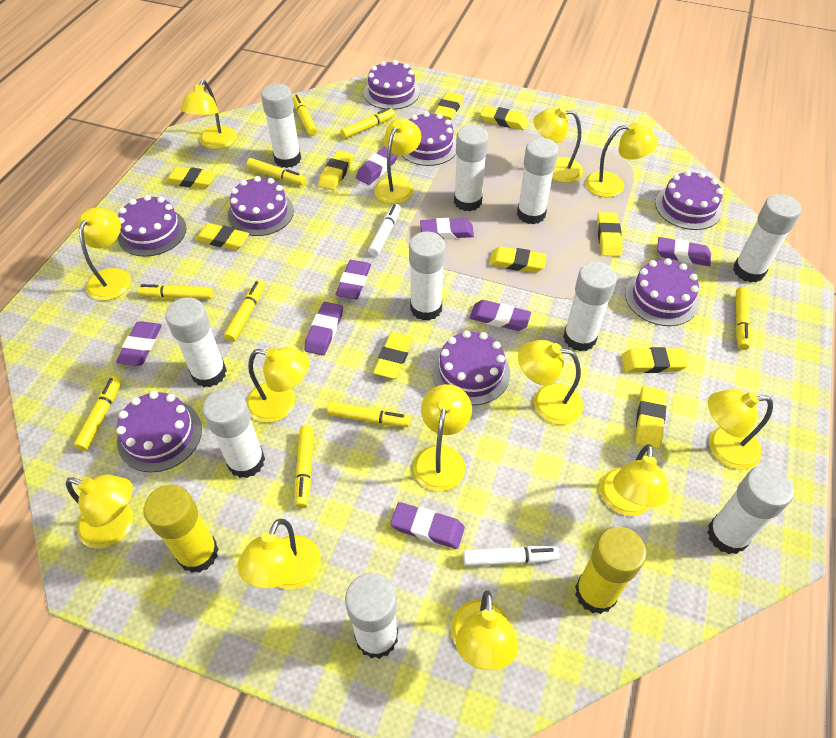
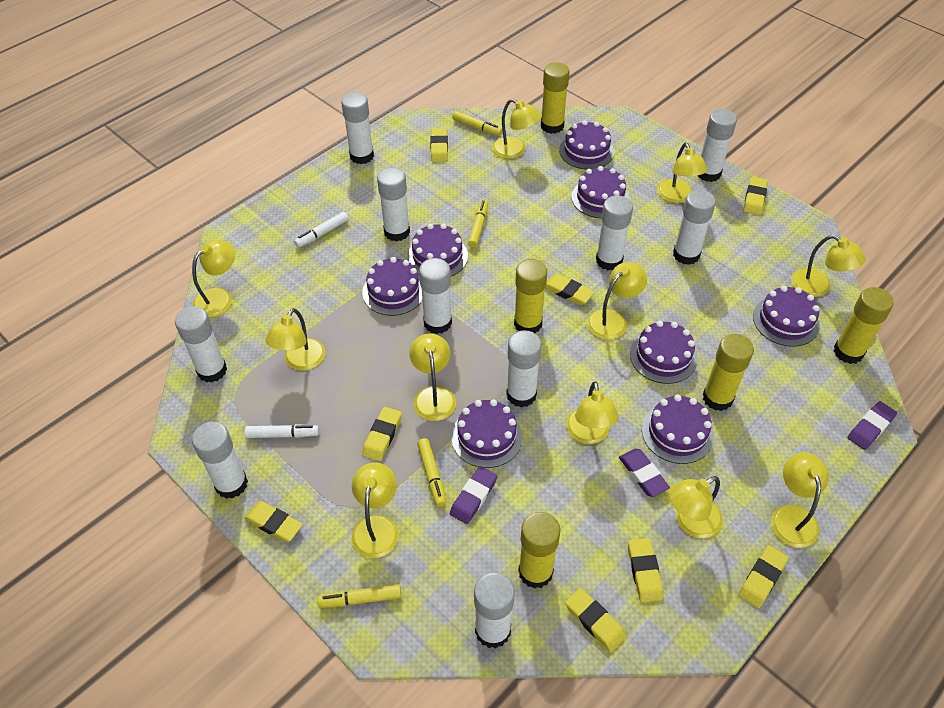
purple eraser: [116,321,162,366] [304,302,343,356] [336,260,371,299] [356,147,398,185] [390,502,465,549] [420,218,474,239] [470,300,531,331] [657,237,711,266] = 8 -> [450,466,497,524] [619,449,670,497] [847,401,897,450] = 3
yellow eraser: [165,166,216,189] [195,223,249,250] [318,150,353,190] [373,332,413,379] [434,92,464,120] [480,105,528,130] [489,247,547,273] [597,212,623,257] [621,347,688,373] [636,386,666,449] = 10 -> [244,501,303,542] [362,407,402,461] [430,128,448,162] [545,274,594,305] [565,588,627,652] [628,538,663,603] [738,545,788,608] [744,177,768,215] = 8
yellow glue stick: [144,485,219,573] [575,527,646,614] = 2 -> [514,259,547,333] [518,512,560,589] [541,62,569,134] [703,334,754,411] [834,287,894,364] = 5
yellow lamp: [66,475,133,549] [78,208,131,301] [180,80,237,149] [237,519,321,590] [246,347,309,423] [374,119,421,204] [413,384,472,491] [451,590,518,670] [518,340,583,425] [533,107,583,183] [585,123,658,197] [600,444,669,516] [708,389,773,470] = 13 -> [192,240,235,318] [265,308,325,371] [352,462,398,558] [410,334,456,421] [492,99,541,159] [566,381,619,444] [587,262,647,340] [657,143,708,203] [669,476,723,538] [771,452,829,548] [791,235,866,297] = 11
yellow marker: [73,376,122,451] [137,284,213,299] [224,280,265,342] [246,158,306,185] [292,95,317,136] [295,425,314,508] [327,402,411,427] [341,108,395,139] [736,287,751,350] = 9 -> [318,584,401,608] [417,438,446,507] [452,111,502,136] [468,200,488,248] = 4

